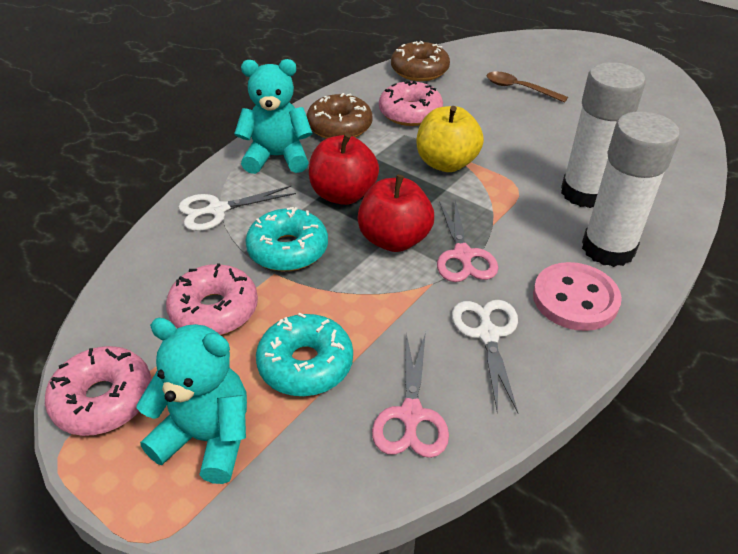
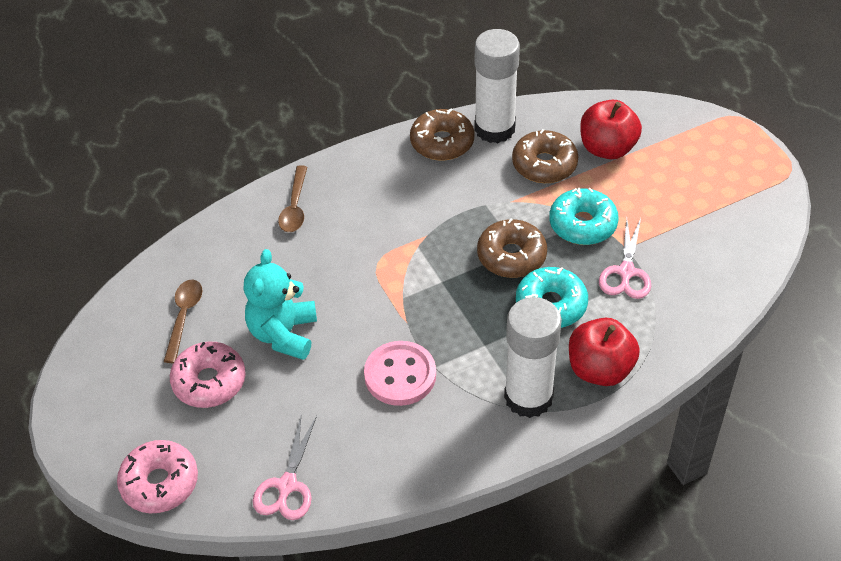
brown donut: [307,93,372,139] [391,41,450,81] = 2 -> [410,108,475,161] [477,219,547,278] [512,129,578,183] = 3
brown spoon: [487,71,568,103] = 1 -> [164,280,202,363] [278,165,307,232] = 2
pink donut: [45,346,152,436] [166,263,258,335] [379,81,443,126] = 3 -> [117,440,198,513] [170,342,246,408] = 2
turquoise teddy bear: [137,318,247,484] [234,59,312,174] = 2 -> [243,249,317,360] = 1
white scissors: [178,186,296,231] [452,300,518,413] = 2 -> none = 0
yellow apple: [417,106,484,172] = 1 -> none = 0

